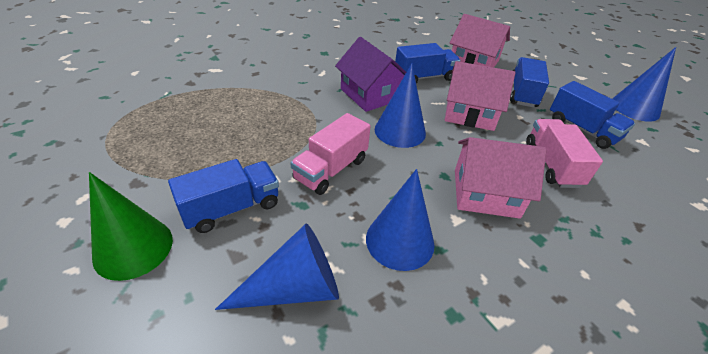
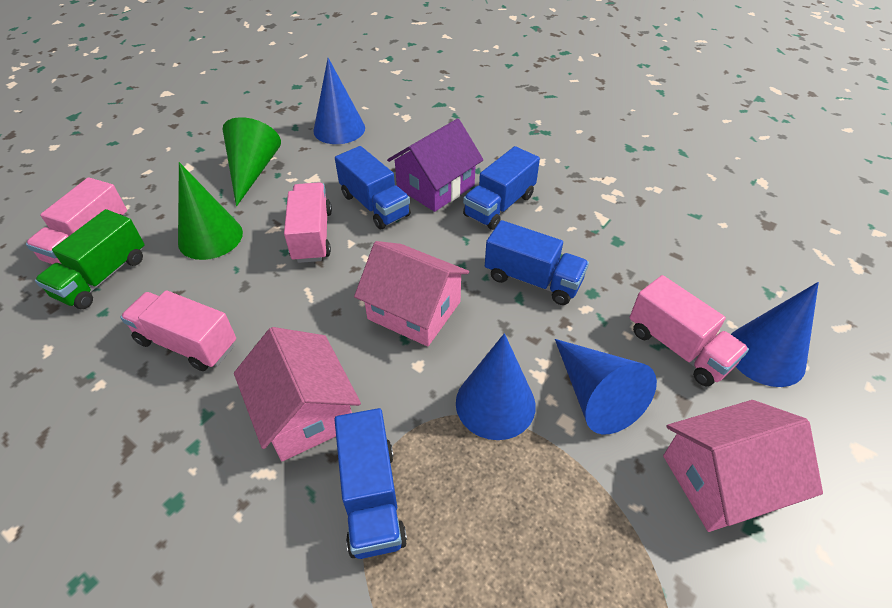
green cone: [89,172,173,281] = 1 -> [178,162,243,260] [222,117,281,206] = 2
green truck: none = 0 -> [35,209,145,309] = 1
pink truck: [290,113,371,195] [526,119,603,188] = 2 -> [26,177,127,264] [120,290,236,371] [284,182,332,263] [629,275,749,386] = 4

